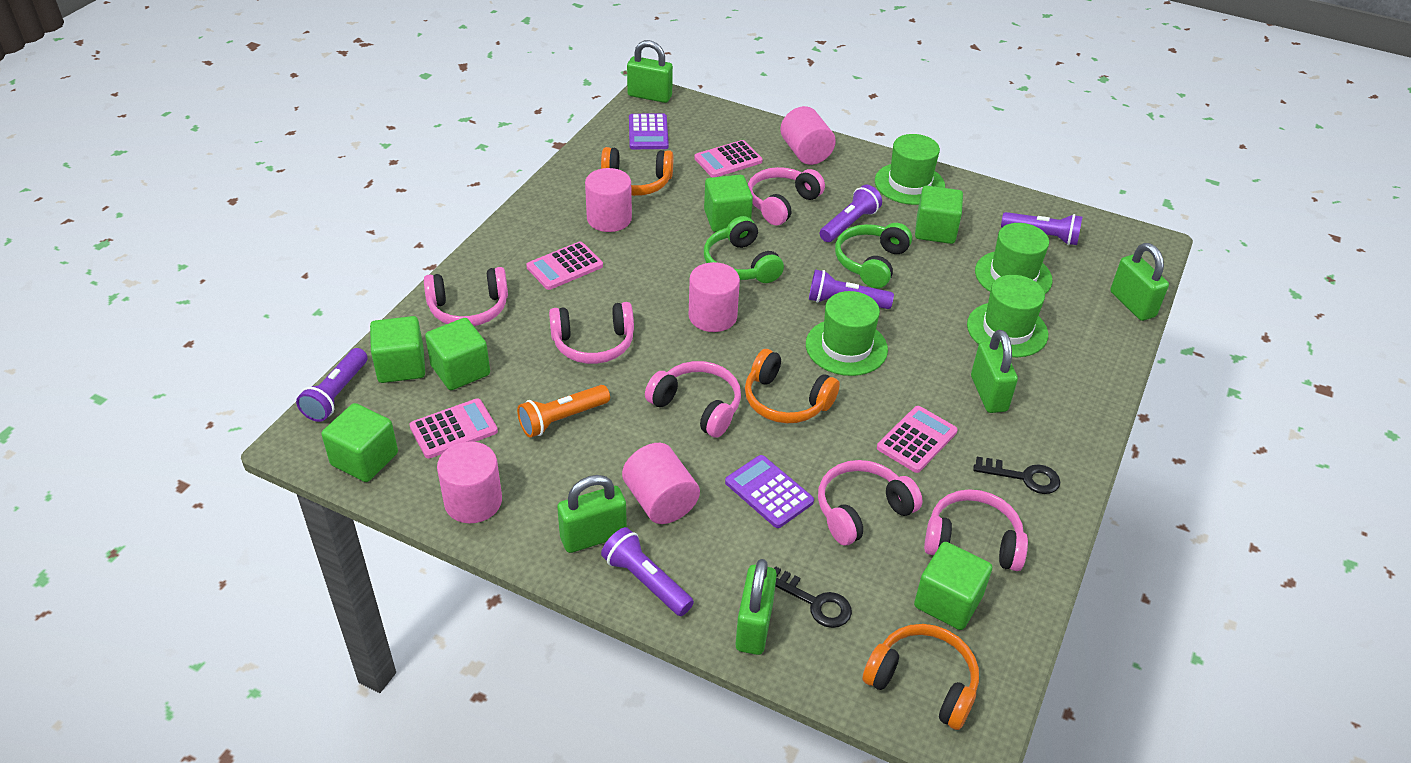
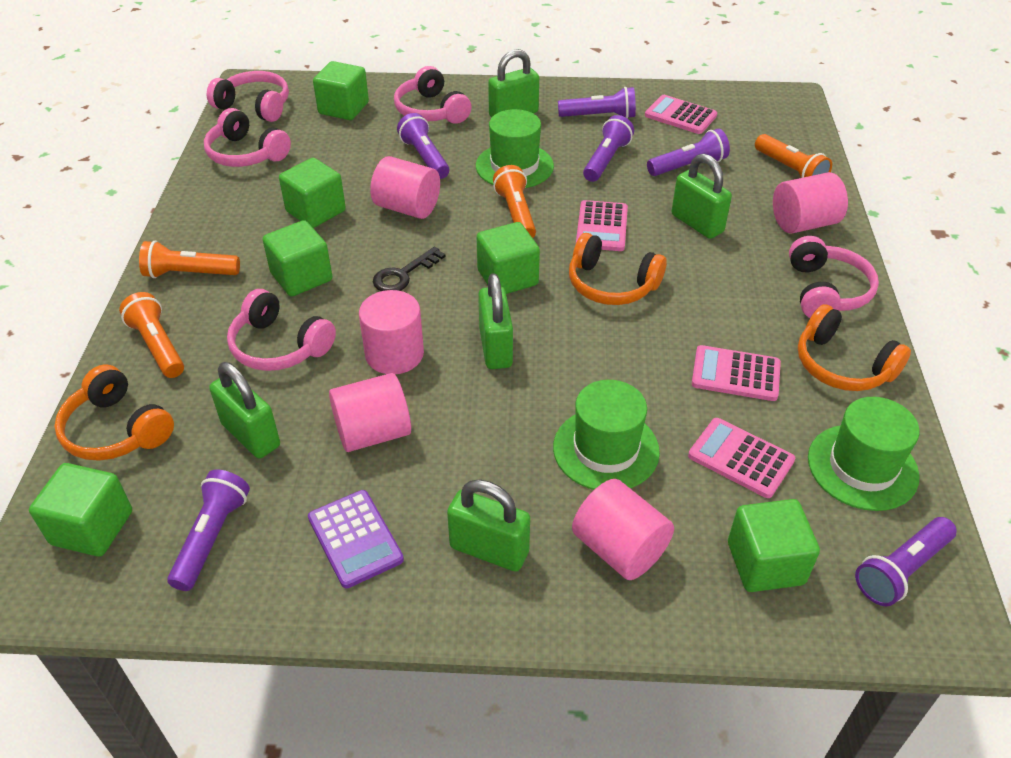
black key: [774,566,852,628] [973,457,1060,494] = 2 -> [373,247,446,291] = 1
green hat: [806,291,888,376] [875,134,945,205] [967,275,1048,357] [975,223,1052,294] = 4 -> [476,109,554,188] [553,380,660,490] [808,397,920,511] = 3
green headphones: [704,216,784,283] [835,223,912,288] = 2 -> none = 0
orange flashlight: [517,385,610,438] = 1 -> [119,292,184,378] [139,240,240,278] [493,165,536,238] [755,134,832,178] = 4
pink headphones: [424,267,508,326] [549,302,634,364] [645,361,741,438] [748,167,825,226] [818,460,923,545] [924,489,1028,571] = 6 -> [204,108,291,167] [207,71,289,122] [227,289,336,371] [394,66,472,124] [789,236,879,318] = 5
purple calculator: [629,114,669,149] [725,455,814,528] = 2 -> [308,490,404,588] = 1
purple flashlight: [296,348,367,422] [601,527,694,616] [809,269,894,309] [820,185,882,242] [1001,212,1082,245] = 5 -> [167,470,250,591] [397,113,449,179] [558,87,636,119] [583,115,634,182] [647,129,730,176] [855,517,957,606] = 6

